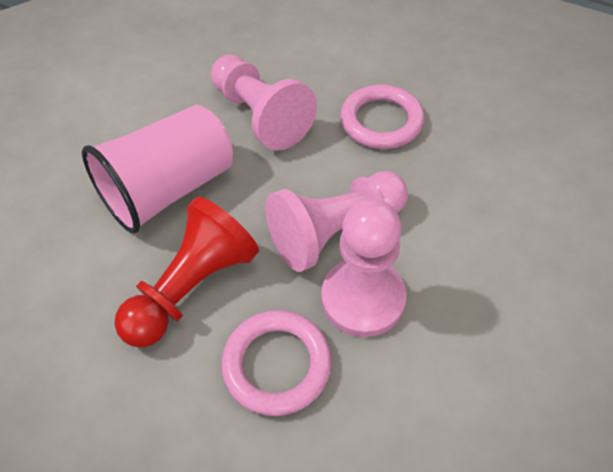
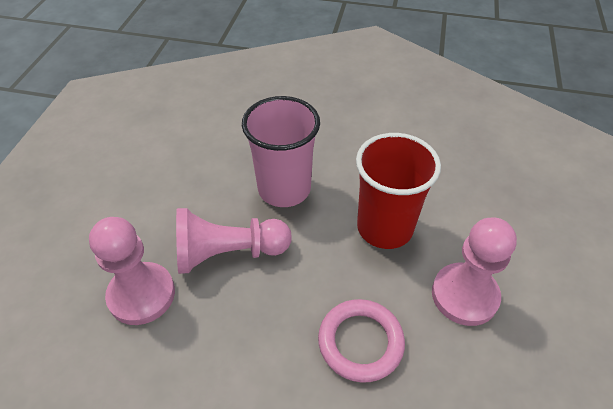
pink ring: [221,310,332,416] [340,85,425,149] = 2 -> [318,299,405,383] = 1
red cup: none = 0 -> [356,133,441,249] = 1
red pawn: [114,197,259,348] = 1 -> none = 0

